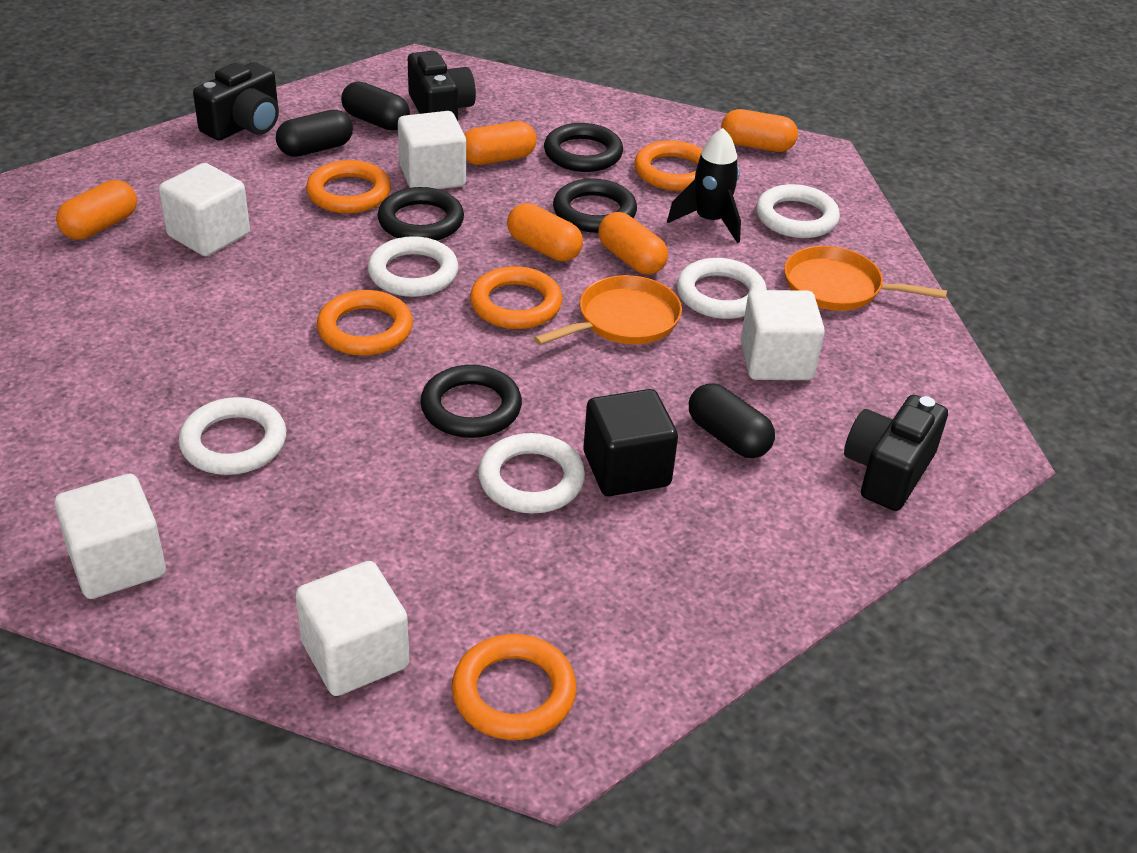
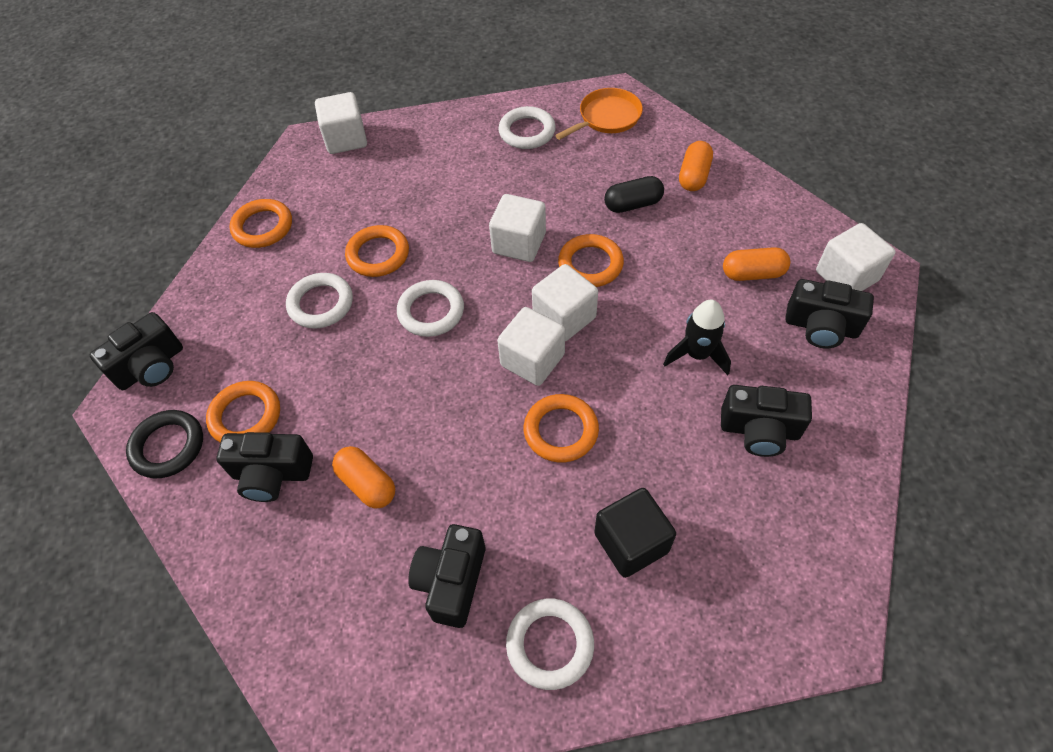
black camera: [193,62,279,140] [408,51,476,121] [844,395,948,511] = 3 -> [90,312,183,390] [216,432,313,502] [408,524,485,628] [721,385,812,457] [785,279,874,348] = 5
black capsule: [276,110,353,157] [341,81,410,131] [689,383,775,458] = 3 -> [604,176,664,213] = 1
black ring: [378,187,464,241] [420,365,522,438] [544,123,623,172] [553,178,637,233] = 4 -> [126,410,203,478] = 1
orange capsule: [56,180,137,240] [464,121,537,165] [507,203,583,261] [598,212,668,275] [721,109,798,152] = 5 -> [332,446,395,508] [679,141,713,191] [723,247,790,281] = 3
orange pan: [534,275,682,345] [784,246,947,311] = 2 -> [555,88,643,140] = 1
white ring: [179,397,286,475] [368,236,459,297] [478,433,585,514] [677,258,767,319] [756,184,840,238] = 5 -> [286,273,353,328] [397,280,464,337] [498,106,556,149] [506,598,594,690] = 4

